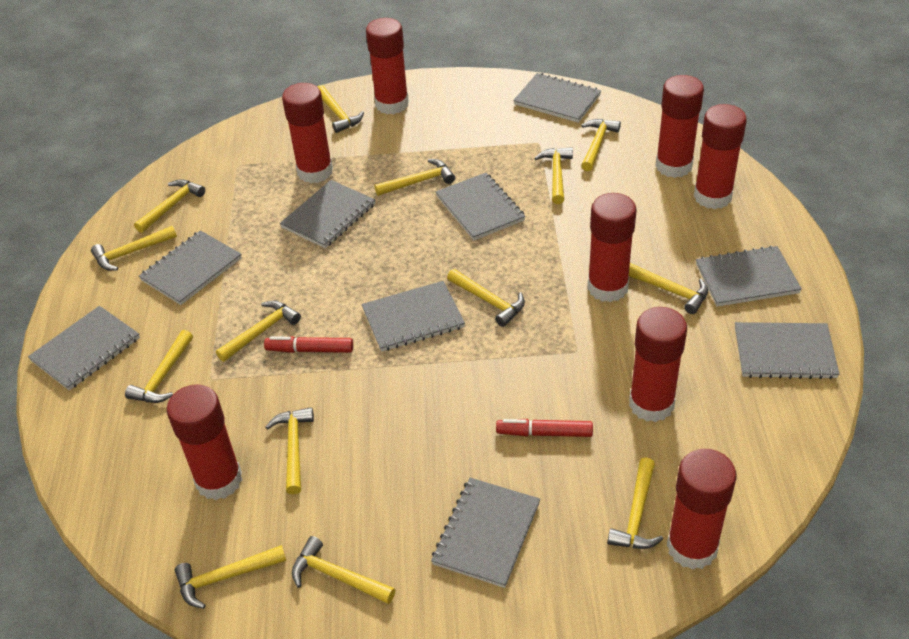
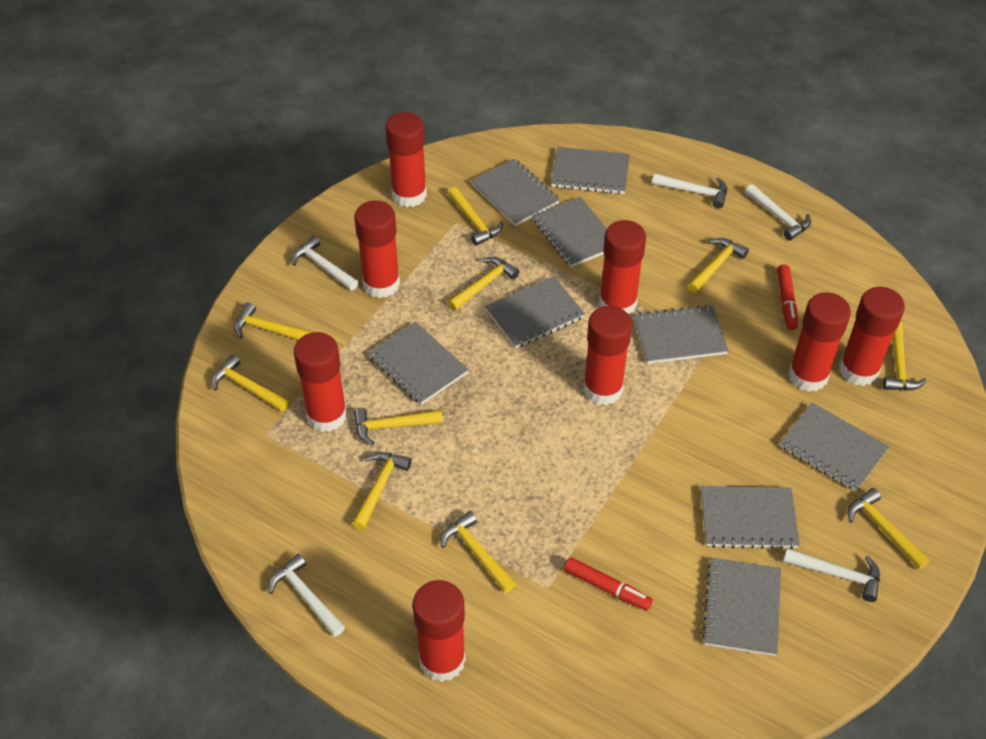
white hammer: none = 0 -> [269,554,345,637] [292,236,359,291] [652,173,727,208] [745,184,811,241] [783,548,880,602] = 5
yellow hammer: [91,226,177,271] [125,330,193,403] [134,179,205,233] [175,545,286,609] [216,300,301,362] [266,407,314,495] [292,536,395,604] [317,85,364,133] [374,159,455,196] [447,269,525,327] [535,147,573,204] [581,119,621,171] [607,457,663,549] [629,263,708,314] = 14 -> [212,354,289,411] [234,303,314,340] [352,452,412,530] [354,408,443,445] [441,511,515,593] [448,187,503,246] [448,257,520,311] [687,238,749,293] [848,488,929,569] [883,322,927,391] = 10

